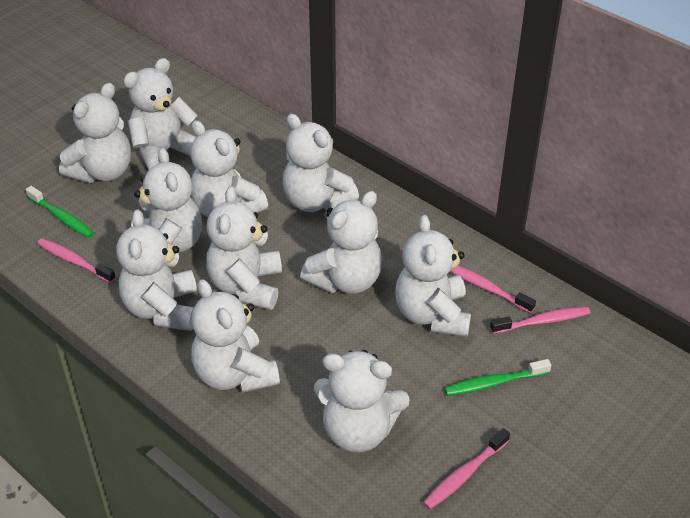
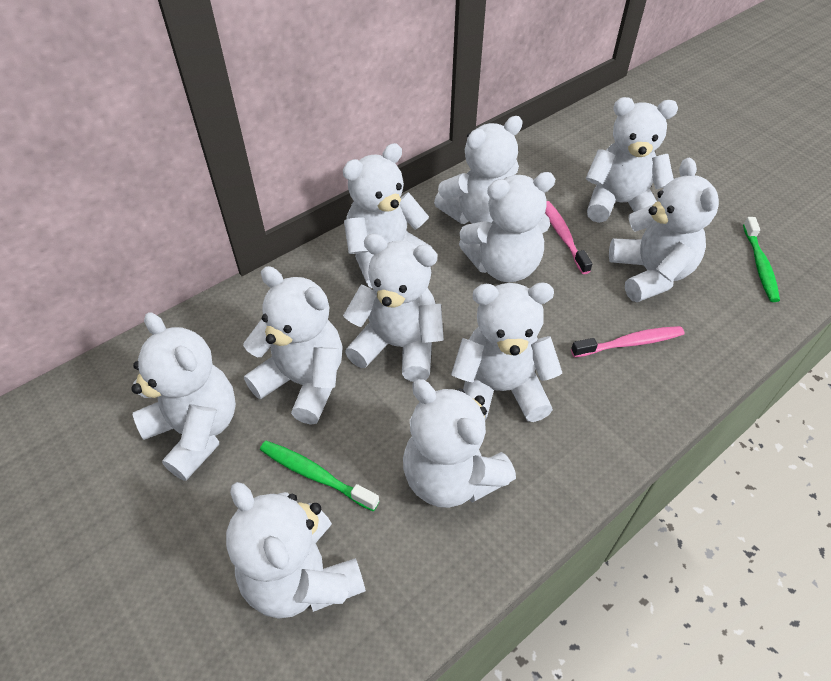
pink toothbrush: [37,238,116,283] [423,428,510,510] [450,266,536,313] [490,306,591,334] = 4 -> [545,201,592,274] [571,326,685,358] = 2

